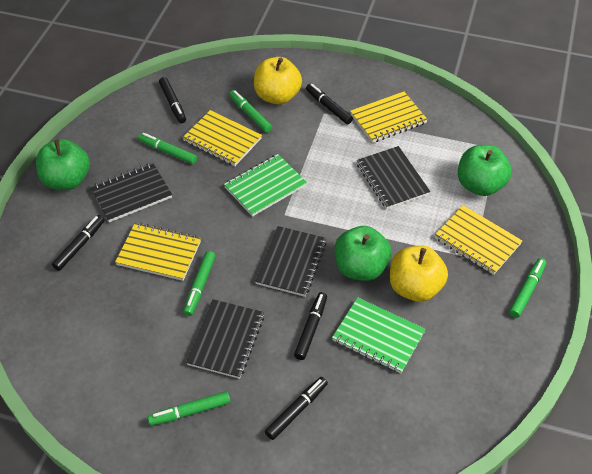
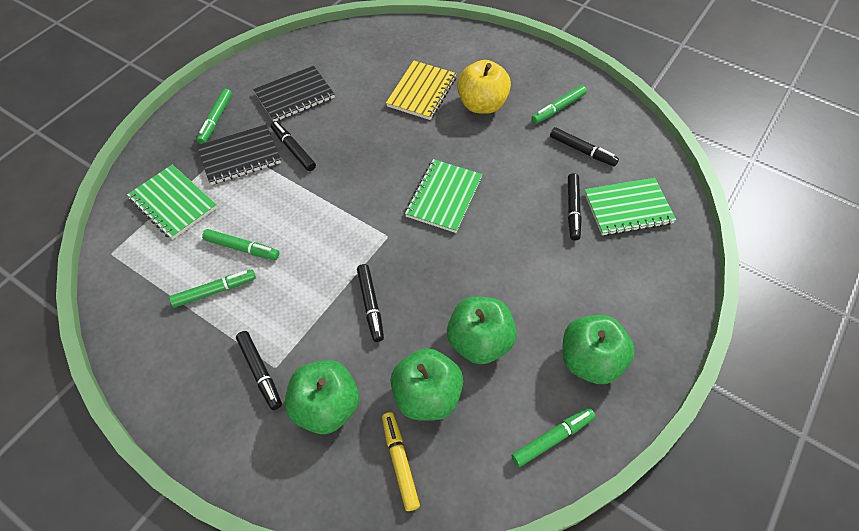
black notebook: [90,163,172,222] [186,299,264,379] [255,226,327,297] [356,146,430,209] = 4 -> [197,125,281,185] [253,66,335,122] = 2
green apple: [36,139,90,190] [334,226,391,281] [458,145,512,196] = 3 -> [285,360,359,434] [390,348,463,421] [447,297,517,364] [562,315,635,384] = 4
green notebook: [224,154,307,217] [332,297,426,373] = 2 -> [127,165,217,240] [405,159,482,233] [584,178,676,236] = 3
yellow apple: [254,57,302,105] [390,246,448,302] = 2 -> [457,60,511,114] = 1
yellow marker: none = 0 -> [382,412,420,511] = 1
yellow notebook: [115,223,201,281] [182,110,262,166] [350,91,428,143] [435,205,522,275] = 4 -> [386,61,457,120] = 1

